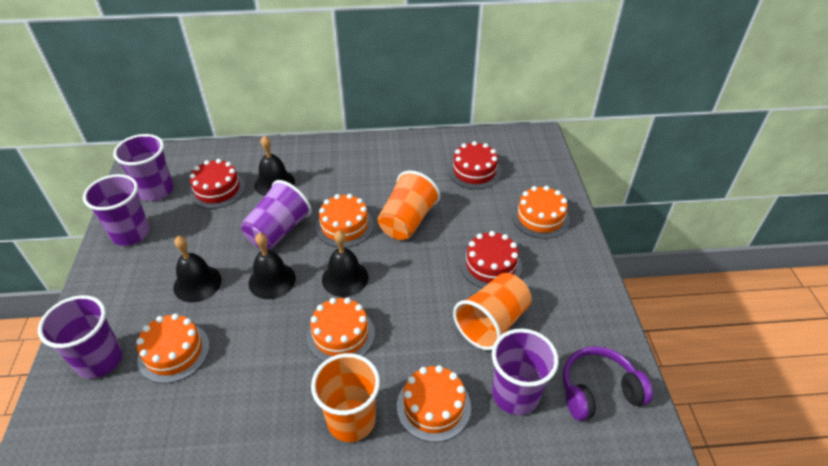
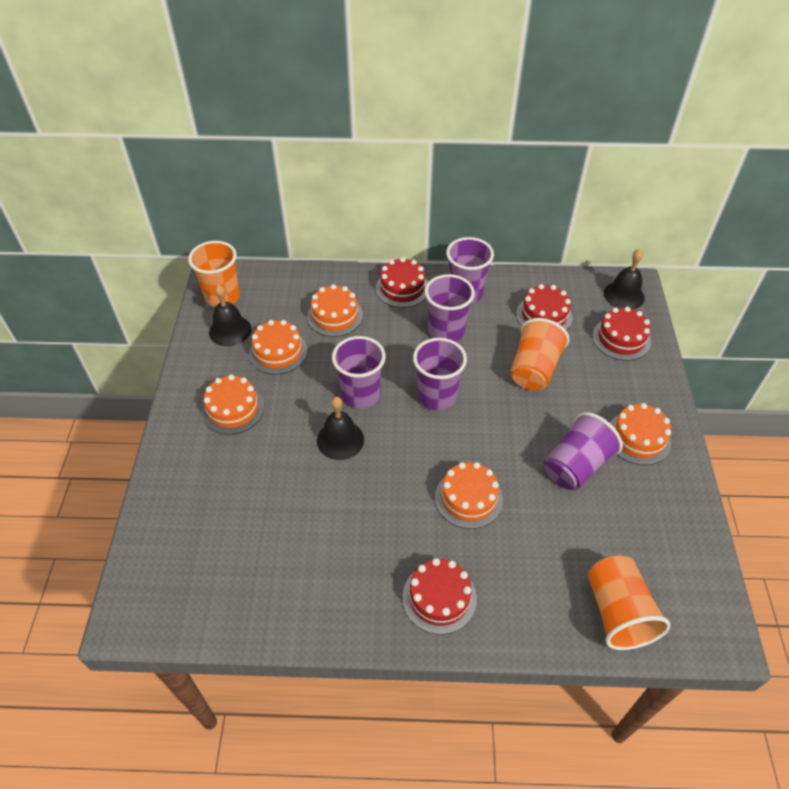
black bell: [173,236,222,302] [249,233,296,299] [255,135,295,196] [322,230,369,297] = 4 -> [209,285,251,346] [317,397,364,460] [604,249,645,309] = 3
purple headphones: [563,346,653,421] = 1 -> none = 0
red cake: [189,159,245,209] [448,141,501,189] [460,231,522,288] = 3 -> [376,257,428,308] [403,558,477,635] [516,284,573,331] [593,307,651,361] = 4

